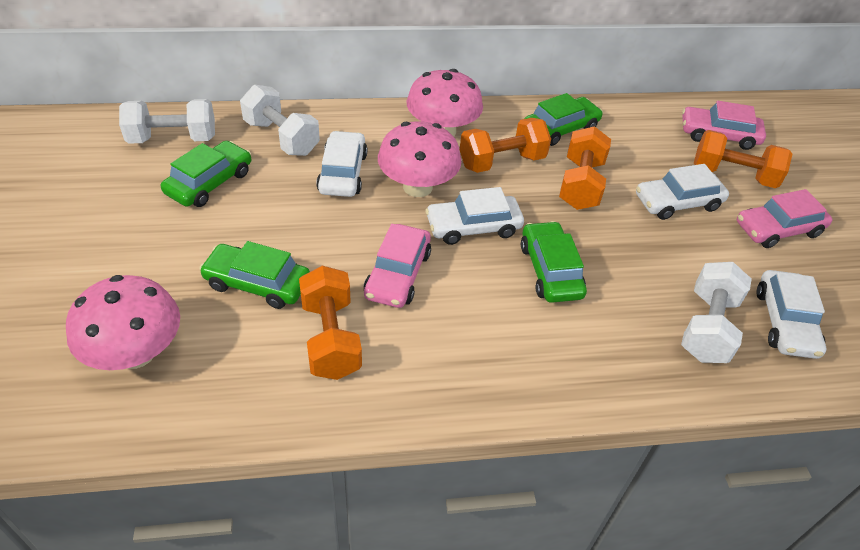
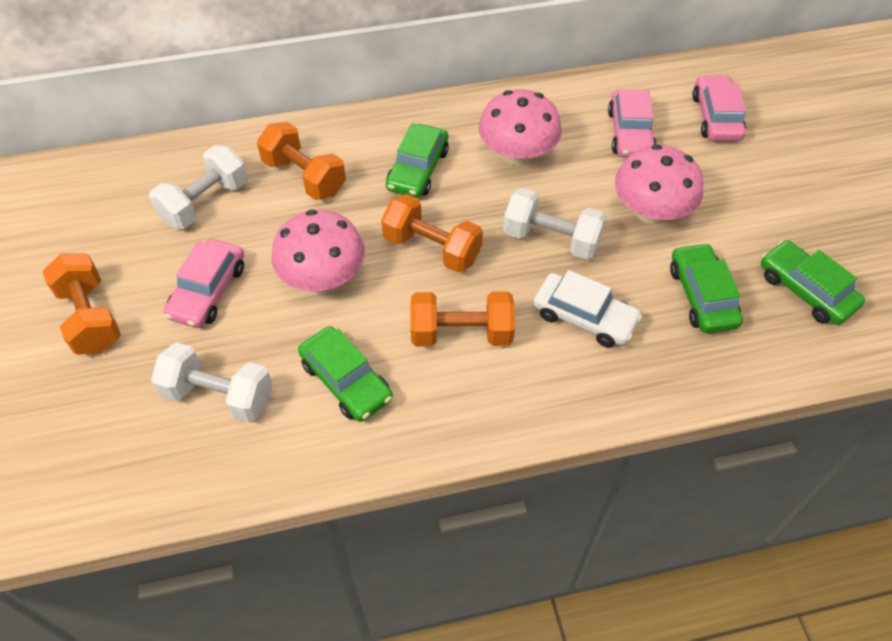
white car: [316,131,367,197] [425,187,524,245] [636,164,729,220] [757,270,826,359] = 4 -> [533,270,642,348] = 1

